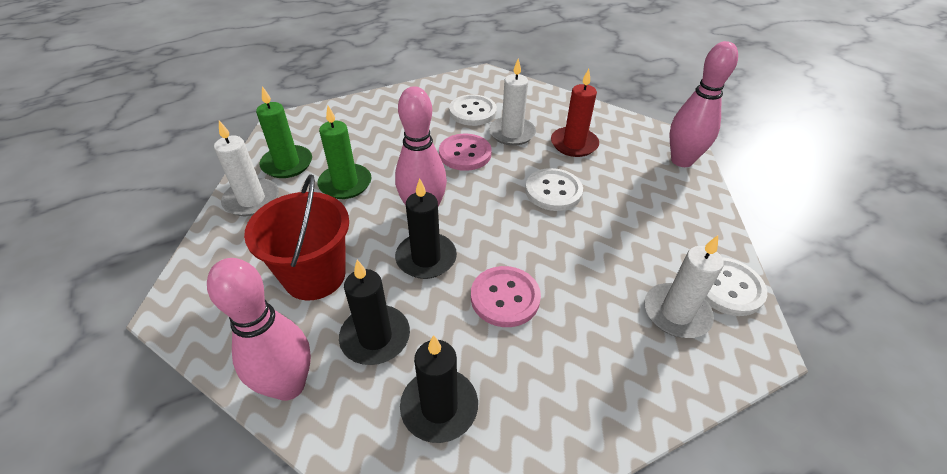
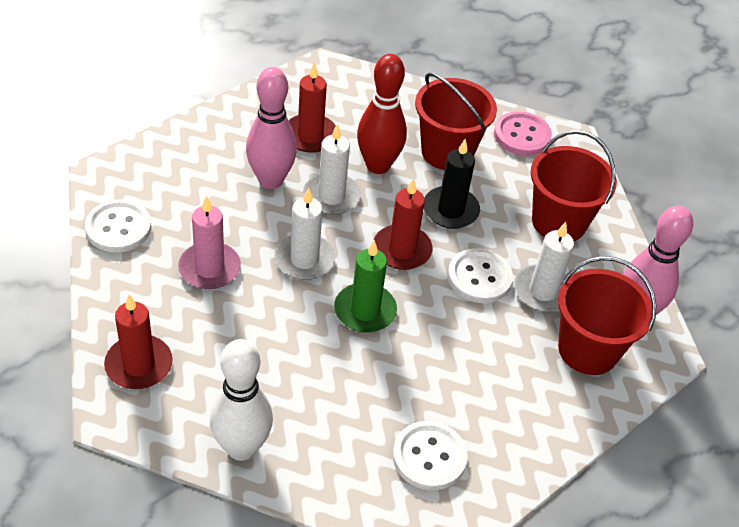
black candle: [339,260,410,365] [395,178,457,279] [400,335,478,443] = 3 -> [424,139,480,229] = 1
green candle: [256,86,312,178] [318,106,371,199] = 2 -> [334,240,397,333] = 1
pink bowling pin: [207,258,311,401] [395,86,447,207] [669,41,738,167] = 3 -> [246,67,297,189] [623,206,693,315] = 2
pink button: [439,134,492,171] [471,266,541,327] = 2 -> [494,111,552,156] = 1
pink candle: none = 0 -> [178,196,241,289] = 1
red bowling pin: none = 0 -> [357,54,407,174] = 1
red bucket: [244,174,349,300] = 1 -> [415,72,497,170] [530,130,617,241] [558,256,656,375] = 3
red candle: [551,69,599,157] = 1 -> [104,295,173,389] [288,63,336,153] [373,178,432,270] = 3
white bowling pin: none = 0 -> [209,339,273,461] = 1

